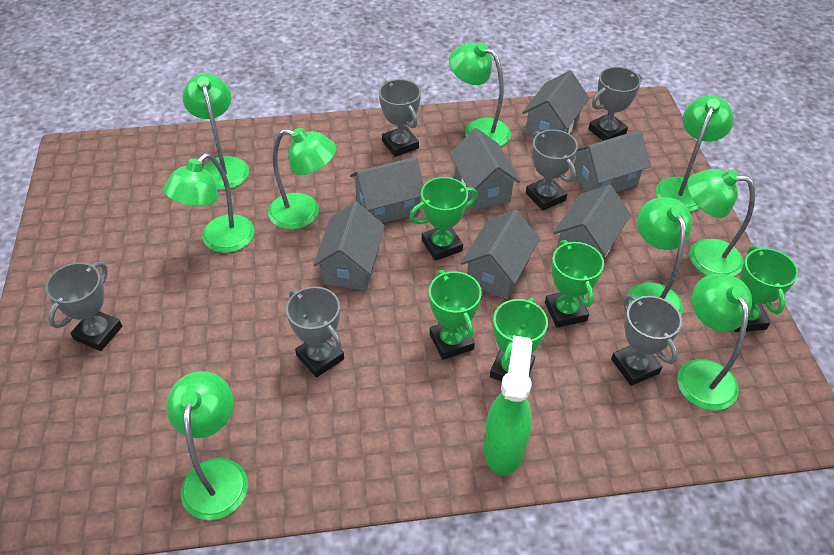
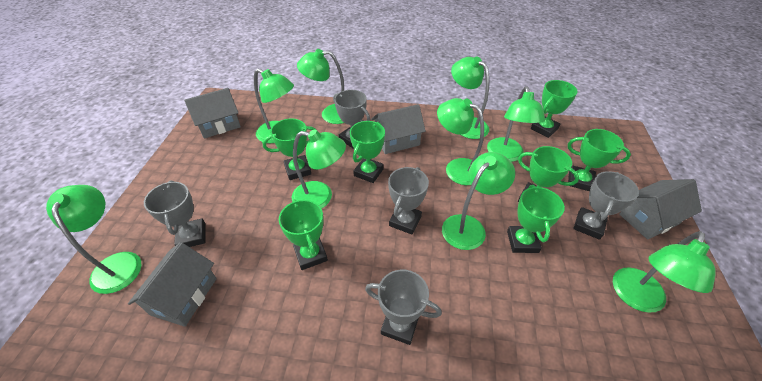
green spray bottle: [484,336,532,475] = 1 -> none = 0
green trophy: [409,177,478,261] [429,270,482,360] [490,298,548,381] [545,240,604,328] [734,245,798,332] = 5 -> [262,118,315,180] [279,199,328,270] [350,121,385,183] [507,185,565,253] [518,146,579,202] [531,80,578,138] [568,129,631,191] = 7
grey house: [313,202,385,291] [350,157,424,223] [450,128,520,210] [461,209,540,299] [522,70,589,136] [553,184,631,258] [574,130,650,192] = 7 -> [128,242,217,327] [184,88,241,139] [371,104,426,154] [619,179,702,240] = 4
grey trophy: [45,262,122,351] [286,286,344,377] [379,79,421,157] [526,130,578,211] [588,67,642,141] [611,295,682,386] = 6 -> [144,180,206,247] [333,90,370,149] [365,270,442,345] [388,167,429,235] [573,171,639,240] = 5

